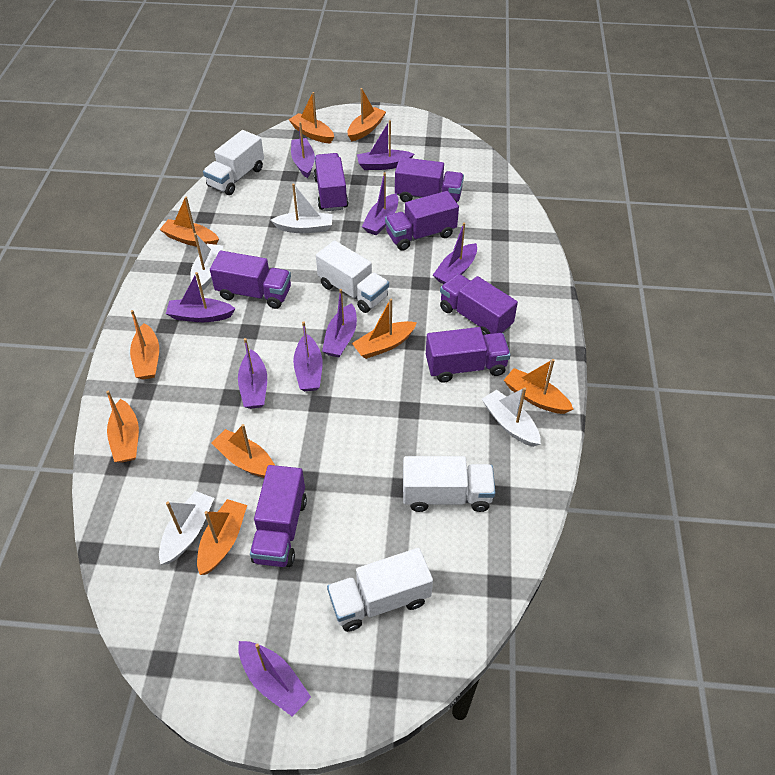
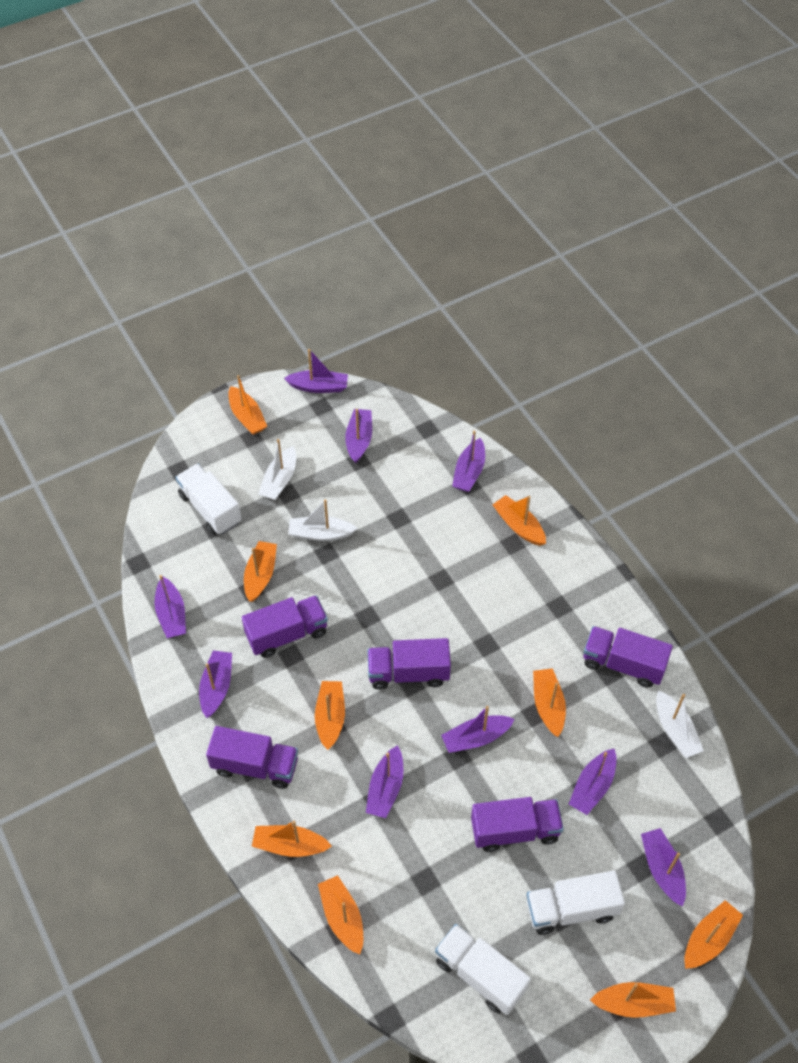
purple truck: [210,251,291,309] [250,465,307,567] [313,153,349,211] [385,191,459,251] [395,157,464,203] [426,327,511,383] [440,274,518,335] = 7 -> [206,726,298,789] [242,595,328,658] [367,638,451,690] [471,797,564,852] [584,626,673,688] = 5
white boat: [159,491,214,565] [190,233,223,291] [271,184,332,233] [482,387,541,447] = 4 -> [259,439,296,500] [288,499,358,541] [656,690,704,758] = 3
white truck: [203,130,264,195] [316,240,389,313] [327,548,433,632] [403,456,495,512] = 4 -> [175,464,242,535] [435,924,531,1015] [526,871,625,935] = 3

